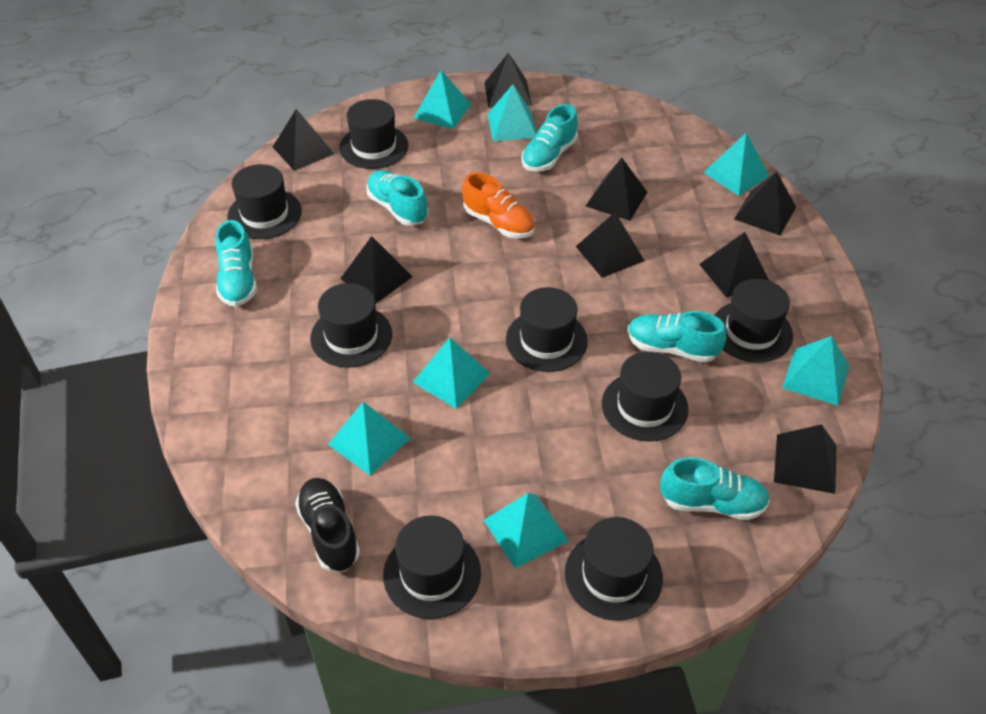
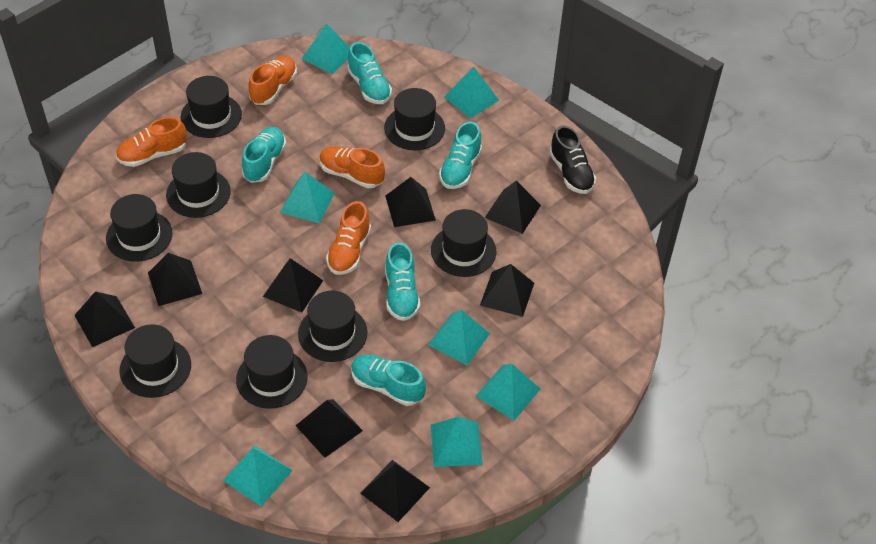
orange shoe: [462,172,535,239] = 1 -> [116,117,187,167] [248,56,297,105] [319,146,385,188] [326,201,371,275] = 4

